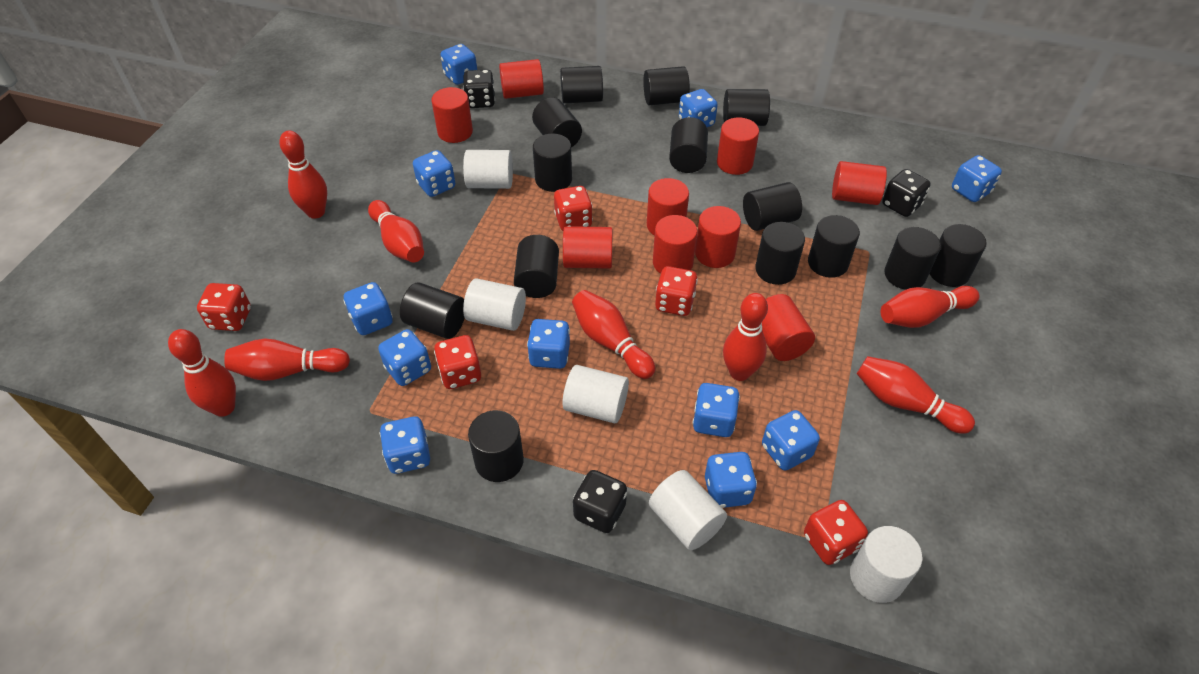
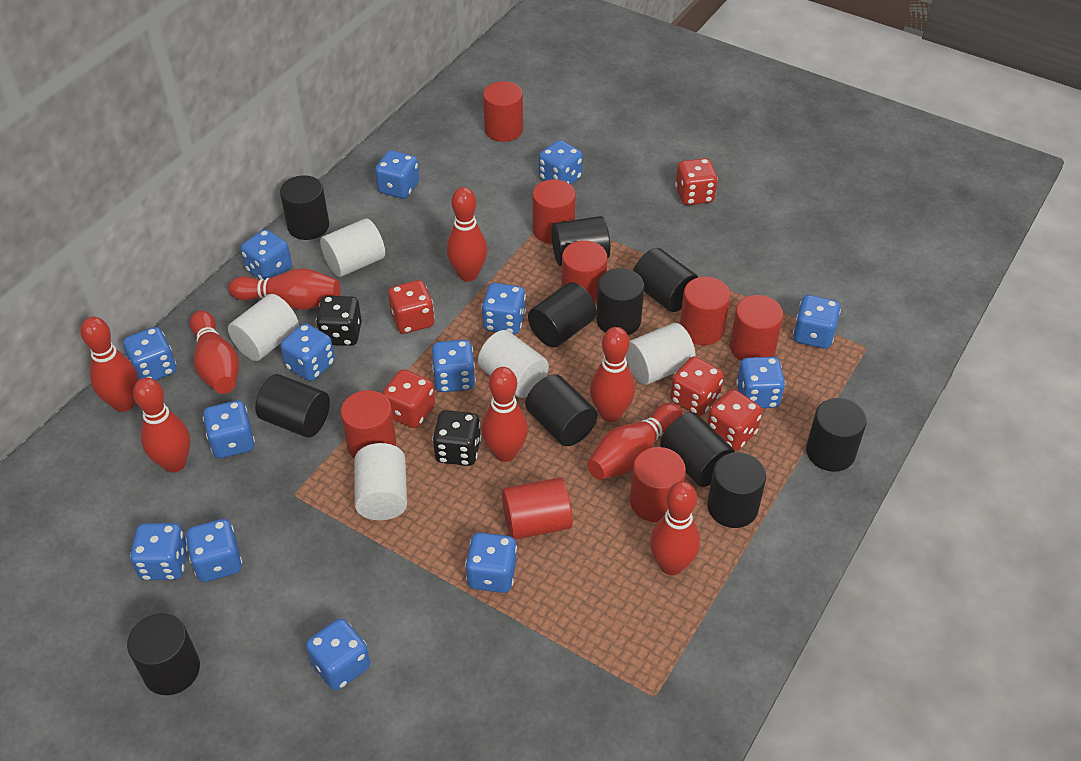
black cylinder: [400,282,465,339] [468,410,524,482] [514,235,559,298] [532,98,582,148] [533,134,572,192] [560,66,603,104] [643,66,690,105] [669,117,708,173] [723,89,770,126] [743,182,802,231] [755,222,805,285] [808,215,860,278] [884,227,941,290] [929,224,987,287] = 14 -> [127,613,200,695] [255,374,330,438] [280,175,329,240] [525,374,598,446] [528,282,597,348] [551,216,610,266] [596,268,644,335] [633,248,698,312] [660,412,735,487] [707,452,766,528] [806,398,867,472] = 11
black dice: [463,69,495,108] [573,470,627,533] [882,169,931,217] = 3 -> [316,296,362,346] [432,410,481,466] = 2
blue dice: [343,282,393,335] [378,329,431,386] [380,416,430,474] [413,150,455,197] [440,44,477,85] [527,319,570,369] [679,89,718,127] [693,383,740,437] [705,452,757,508] [762,410,820,470] [952,155,1002,202] = 11 -> [123,327,176,380] [130,523,188,580] [185,519,242,582] [203,400,255,458] [241,229,292,280] [280,323,335,381] [306,618,370,690] [375,150,419,199] [432,340,476,392] [465,532,517,593] [481,283,526,334] [539,140,583,185] [736,357,785,408] [793,295,841,349] = 14
red bowling pin: [168,329,236,417] [224,339,350,381] [279,131,327,219] [368,200,424,262] [572,290,656,379] [723,293,768,381] [857,356,975,434] [881,286,979,328] = 8 -> [81,317,138,412] [133,377,190,473] [190,310,239,394] [229,268,341,310] [446,187,487,282] [482,367,528,462] [587,403,682,480] [590,327,635,422] [650,481,700,575] = 9
red cylinder: [432,87,473,143] [499,59,544,99] [563,226,613,269] [647,178,689,236] [653,215,697,274] [695,206,741,268] [717,117,759,175] [762,294,815,361] [832,161,887,205] = 9 -> [341,390,396,459] [483,81,523,142] [502,477,573,540] [532,179,576,244] [561,240,607,305] [630,447,686,523] [680,277,731,345] [730,295,783,361] = 8

